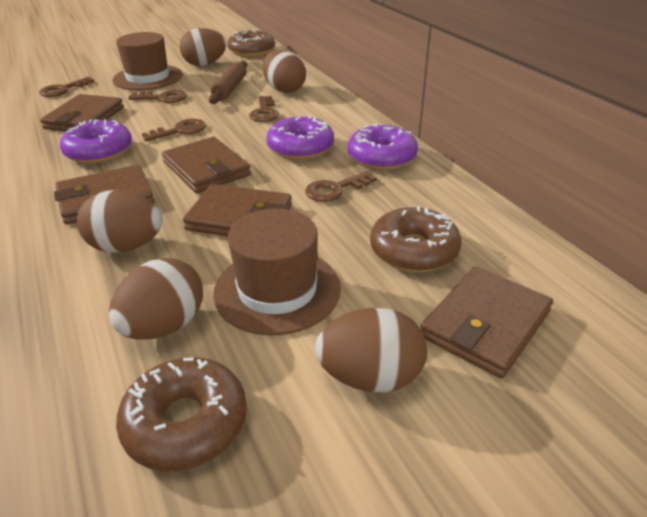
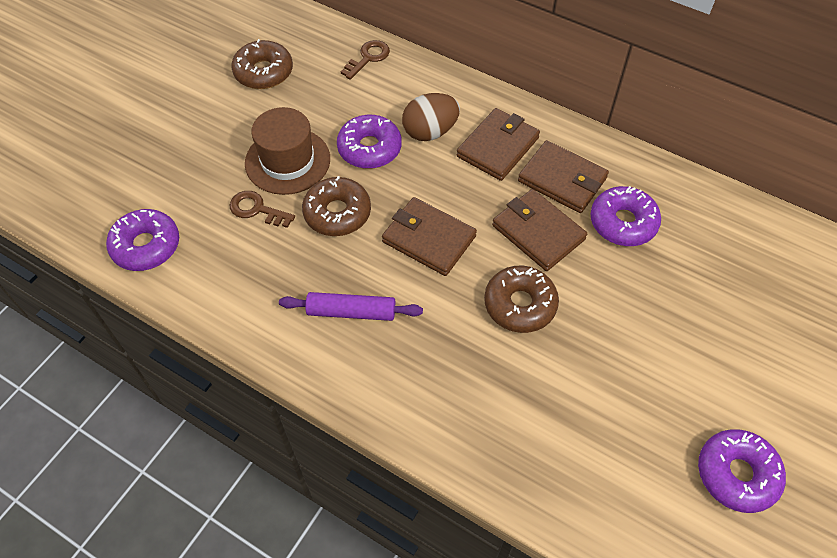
brown egg: [77,190,163,253] [109,258,203,340] [179,28,227,66] [262,50,306,93] [315,308,427,392] = 5 -> [402,93,460,141] = 1
brown hat: [113,32,183,90] [213,209,341,336] = 2 -> [245,107,330,195] = 1
brown key: [39,77,94,97] [128,90,187,103] [142,119,206,142] [249,96,279,122] [305,171,377,202] = 5 -> [230,191,295,228] [341,40,390,80] = 2
brown rolling pin: [209,61,247,104] = 1 -> none = 0
brown wallet: [40,94,124,132] [54,165,154,224] [162,137,251,193] [183,184,292,236] [421,266,553,378] = 5 -> [382,197,477,276] [457,108,540,181] [492,189,587,271] [518,140,609,213] = 4
purple donut: [60,119,132,164] [266,116,334,160] [348,124,418,170] = 3 -> [106,209,179,271] [337,115,402,169] [590,186,661,246] [698,429,786,513] = 4
purple rolling pin: none = 0 -> [279,292,423,321] = 1

